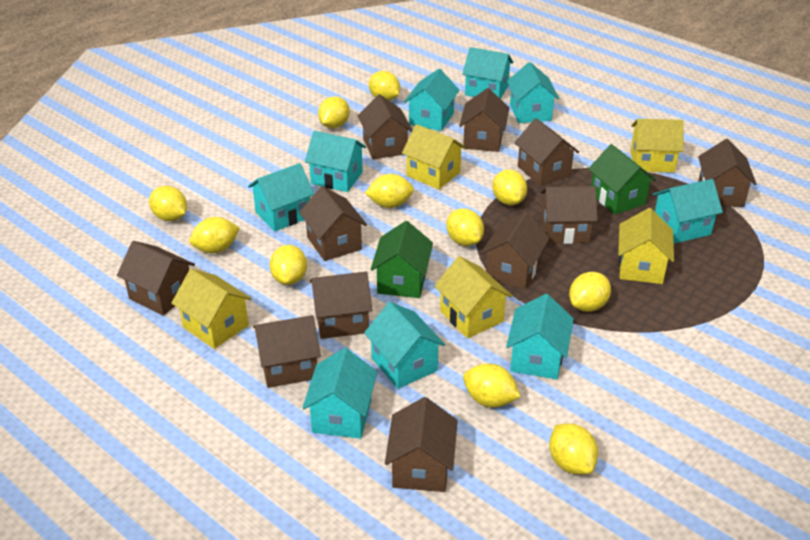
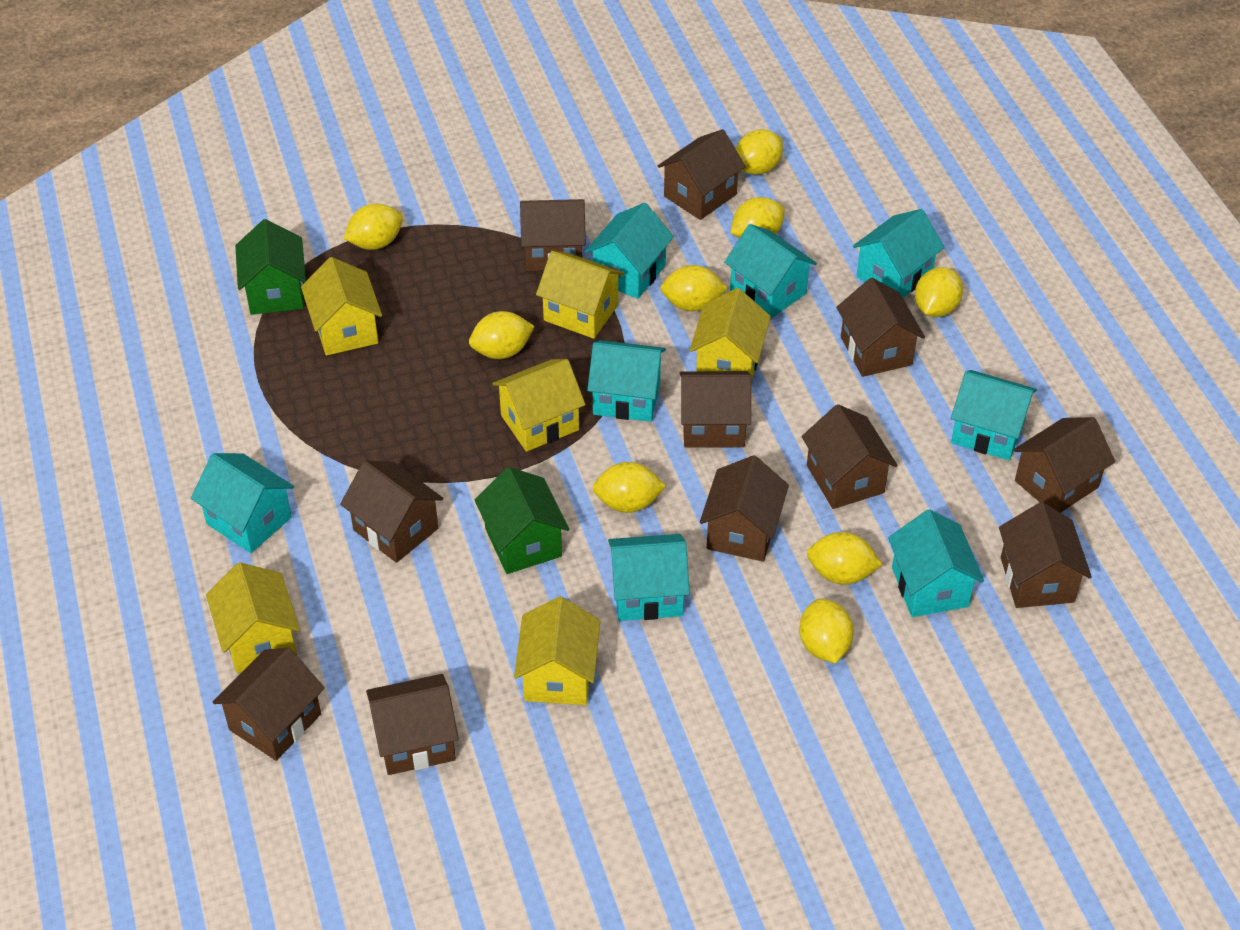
turquoise house: [248,163,314,231] [302,348,377,439] [305,131,366,192] [364,302,445,389] [404,69,460,131] [462,47,513,99] [506,294,574,379] [507,62,559,123] [653,179,723,244] = 9 -> [191,453,294,553] [585,203,674,299] [587,340,666,422] [608,534,690,621] [724,224,817,319] [853,209,945,297] [888,509,984,617] [951,370,1037,460] = 8
yellow house: [171,269,252,349] [402,124,466,189] [435,256,512,338] [618,208,674,284] [631,119,684,173] = 5 -> [206,562,300,673] [301,257,382,355] [492,359,585,452] [514,596,600,705] [536,251,624,339] [690,288,771,381] = 6
yellow lemon: [149,186,187,221] [189,217,240,253] [269,245,307,285] [318,96,350,128] [365,174,414,208] [369,71,400,101] [446,208,484,246] [463,364,521,407] [492,169,527,205] [549,424,598,475] [569,272,611,312] = 11 -> [343,204,403,250] [469,311,535,359] [592,462,666,513] [660,265,728,312] [730,197,785,238] [736,129,783,175] [799,598,854,663] [807,532,883,585] [915,267,963,317] = 9

